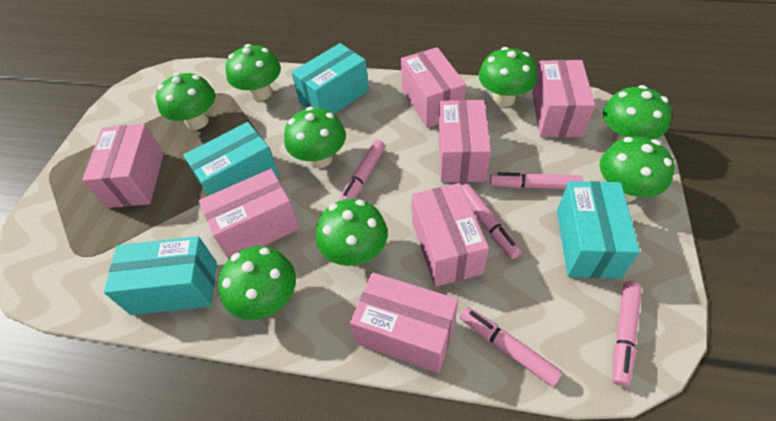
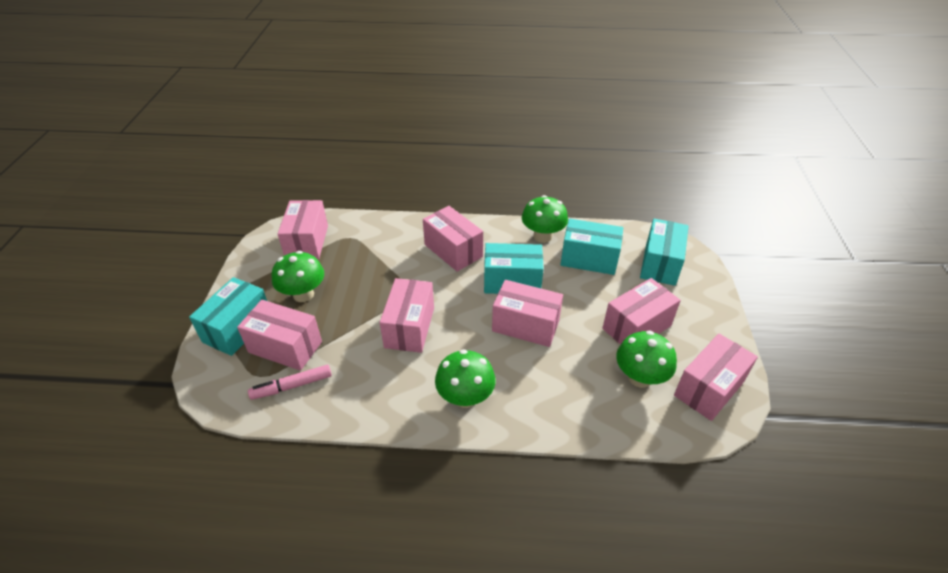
green mushroom: [156,72,215,130] [218,246,296,320] [226,44,281,101] [284,107,346,168] [316,199,388,266] [479,47,537,107] [600,137,674,202] [603,85,672,143] = 8 -> [271,251,324,302] [435,349,496,408] [522,195,568,243] [616,331,677,388] = 4
pink marker: [338,140,385,201] [460,307,563,387] [462,184,521,259] [490,172,583,189] [612,281,642,387] = 5 -> [248,365,332,400] = 1

